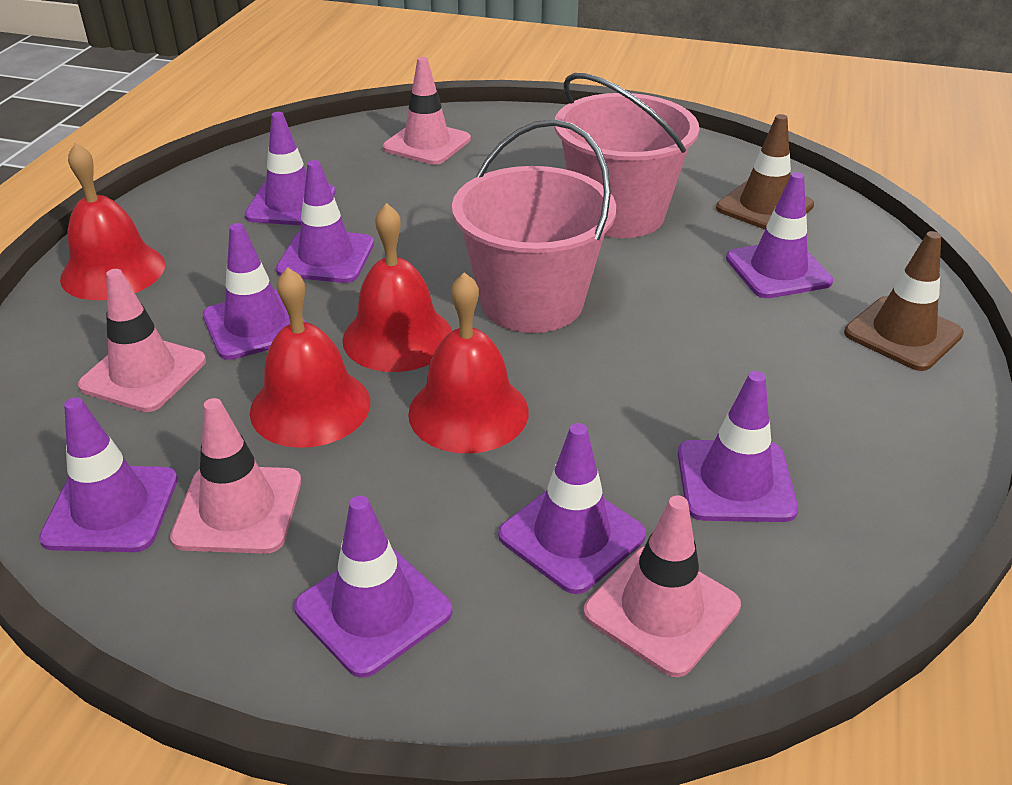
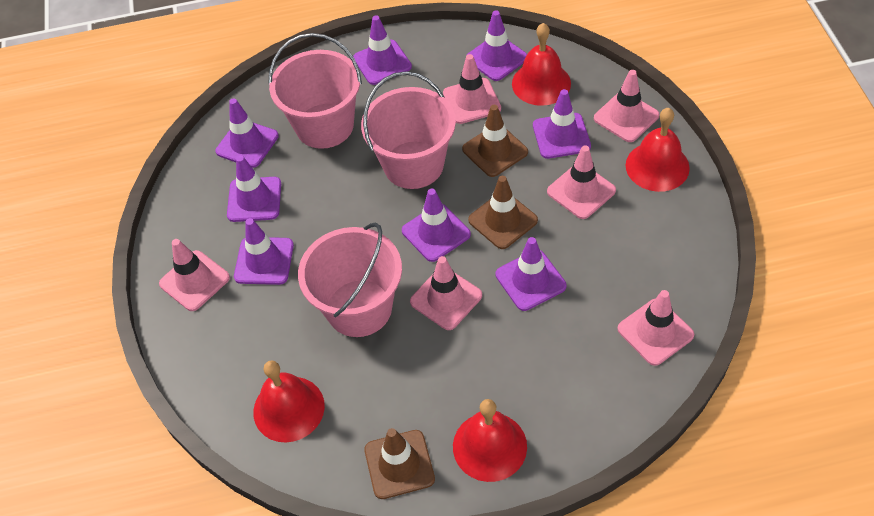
brown traffic cone: [716,114,814,229] [844,231,964,371] = 2 -> [364,428,435,499] [462,105,528,177] [468,176,538,249] = 3
pink bucket: [452,119,616,333] [554,73,699,238] = 2 -> [268,33,362,149] [298,223,402,337] [361,71,456,189] = 3
pink traffic cone: [78,269,206,412] [170,398,301,554] [383,57,471,165] [583,495,741,677] = 4 -> [159,239,230,311] [410,256,482,330] [443,54,501,124] [547,145,616,219] [594,70,659,142] [617,290,694,366] = 6

